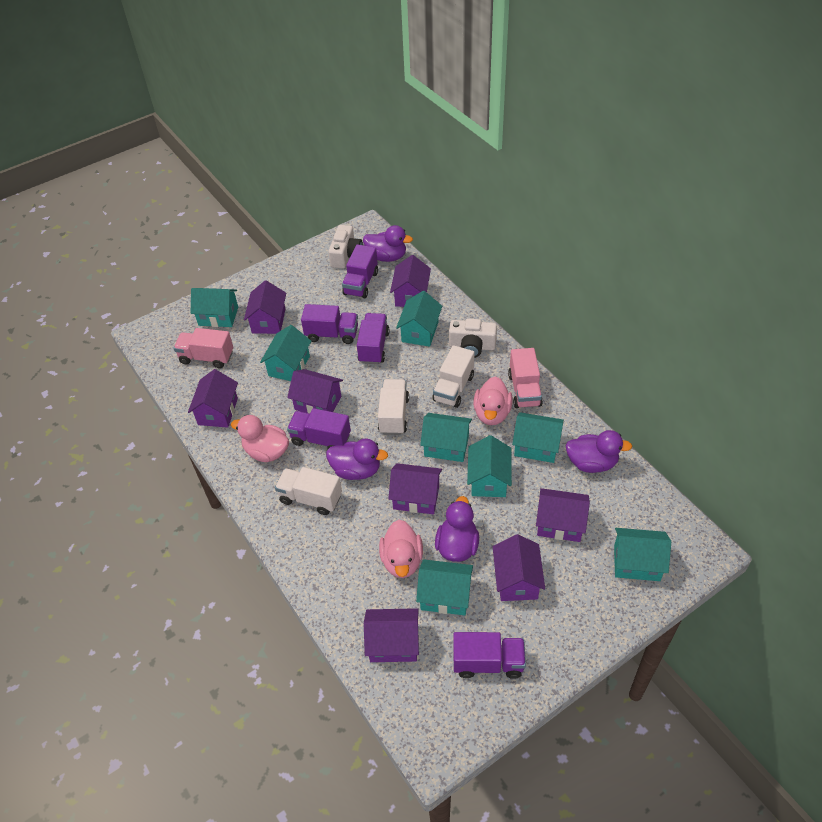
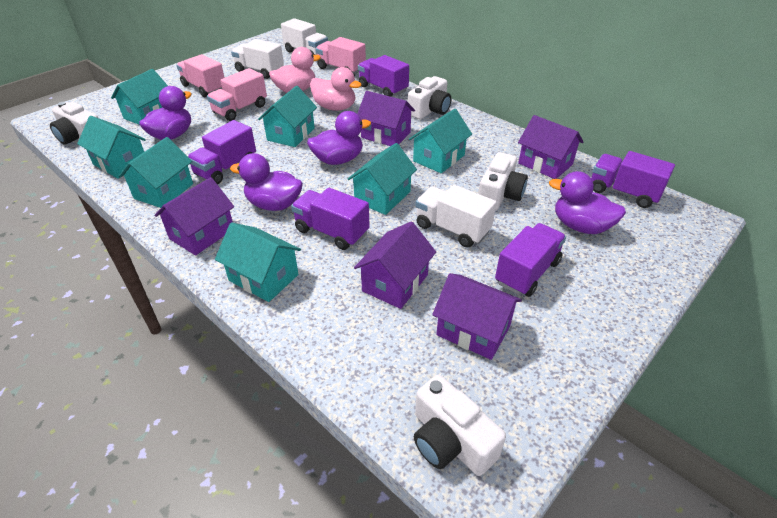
pink duck: [231,415,289,462] [379,520,423,578] [473,376,513,425] = 3 -> [269,47,321,93] [310,67,362,111] = 2
pink truck: [173,328,233,368] [508,348,543,408] = 2 -> [176,54,225,97] [207,68,267,121] [315,37,366,74] = 3
purple house: [188,369,238,428] [244,280,286,334] [287,369,343,414] [364,608,419,662] [388,463,442,514] [390,255,431,307] [493,534,545,601] [536,488,590,542] = 8 -> [154,177,234,255] [354,222,436,309] [357,91,415,146] [432,273,522,360] [518,115,584,179] = 5
turquoise house: [191,288,238,327] [260,325,311,381] [396,291,442,347] [416,559,473,615] [420,413,472,462] [467,435,512,497] [512,412,564,463] [614,528,671,581] = 8 -> [77,116,146,179] [111,69,168,125] [118,137,193,208] [215,222,301,302] [258,86,317,147] [348,143,417,215] [409,109,472,173] = 7
white camera: [328,225,363,269] [449,318,497,358] = 2 -> [50,102,98,145] [408,76,451,119] [414,375,506,476] [478,152,528,211] = 4

